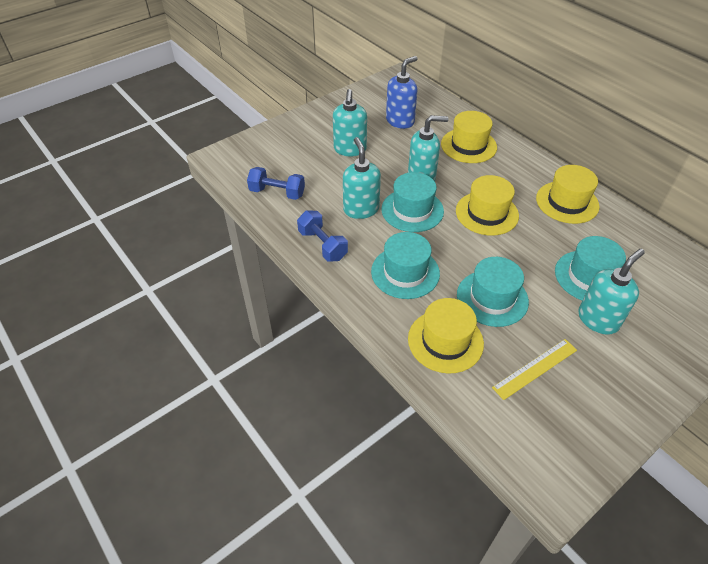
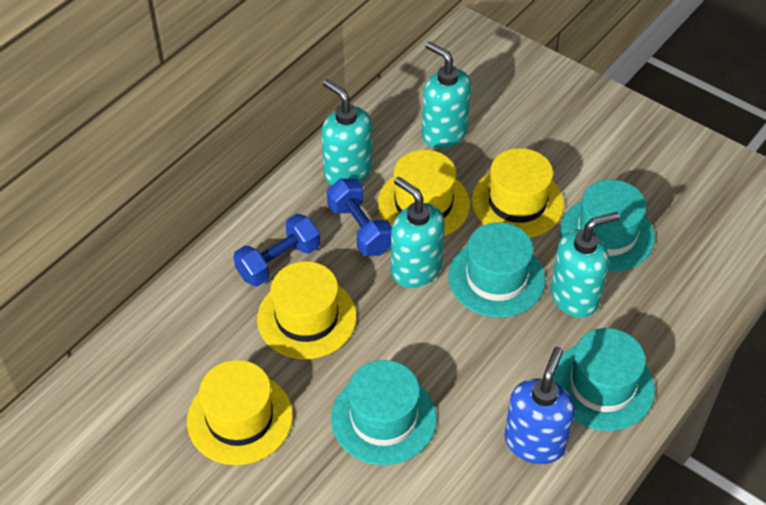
yellow ruler: [492,339,577,400] = 1 -> none = 0

